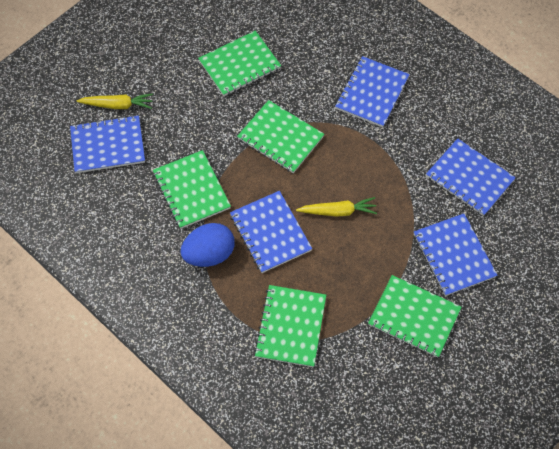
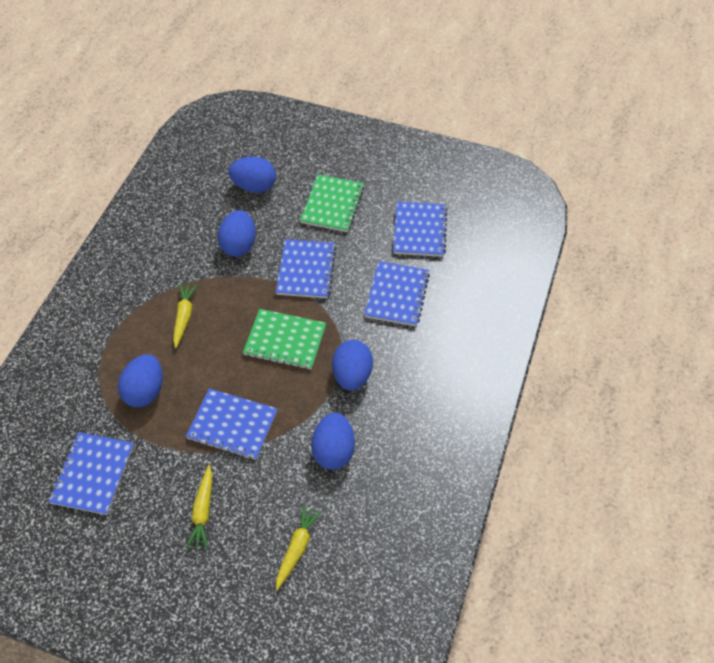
blue egg: [180,223,235,267] = 1 -> [118,354,163,407] [218,210,256,257] [229,157,276,193] [311,413,355,470] [332,340,373,390] = 5
green notebook: [153,150,231,229] [198,31,281,96] [237,100,324,173] [254,285,326,367] [368,275,461,358] = 5 -> [243,309,326,370] [300,174,365,232] = 2
yellow carrot: [77,93,153,109] [296,197,377,217] = 2 -> [173,284,197,348] [186,465,212,549] [276,504,323,590] = 3

